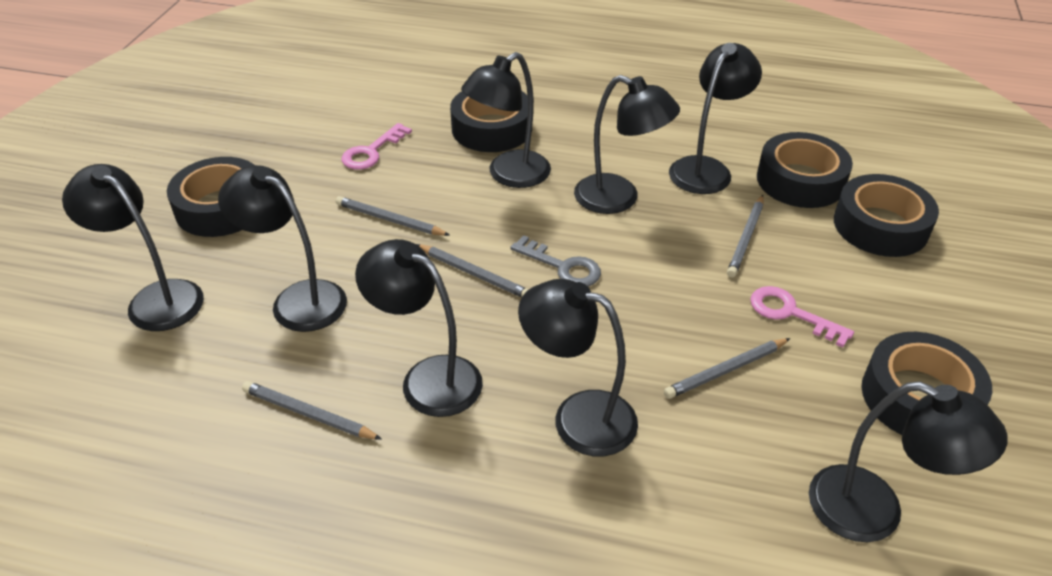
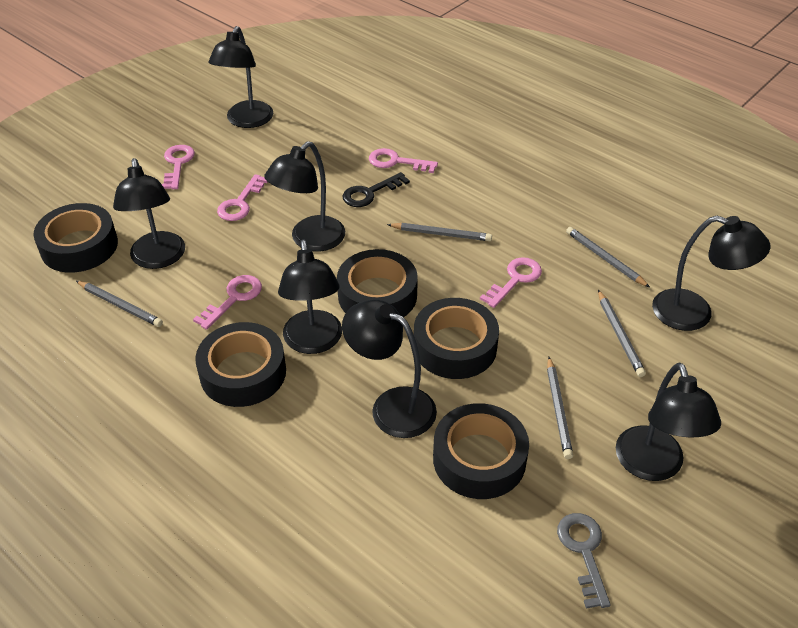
black key: none = 0 -> [343,172,410,207] = 1
black lamp: [62,164,204,331] [218,165,347,332] [355,239,483,417] [461,52,551,188] [518,279,638,457] [574,75,680,214] [669,43,762,194] [809,381,1008,542] = 8 -> [113,158,185,269] [208,26,273,128] [264,141,345,252] [278,239,342,354] [342,300,437,438] [616,363,721,481] [652,216,770,331] = 7
pink key: [342,123,412,170] [750,286,854,348] = 2 -> [162,145,195,189] [193,275,262,330] [217,174,268,221] [369,148,438,173] [480,257,542,308] = 5

